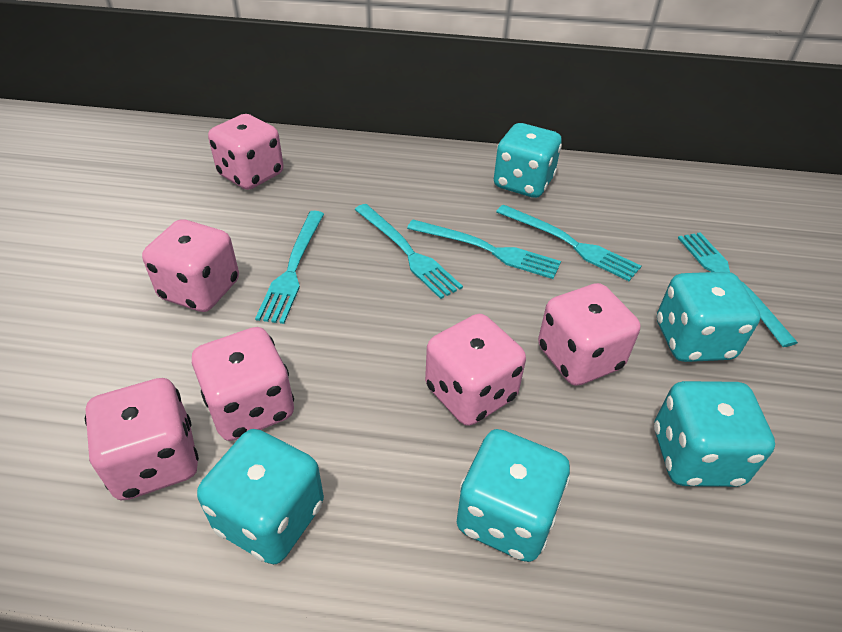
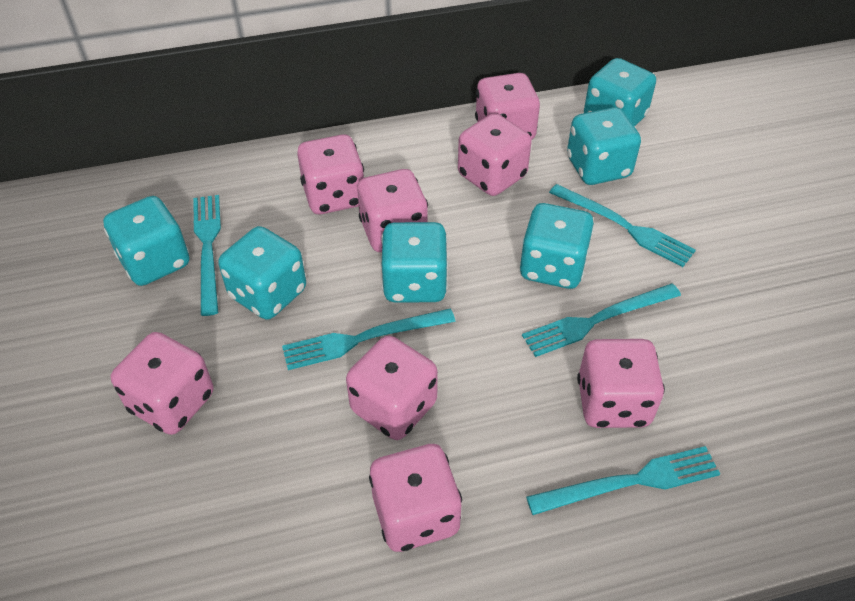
pink dice: [85,378,199,500] [142,219,239,312] [192,327,294,441] [208,114,284,190] [425,314,526,426] [538,283,640,386] = 6 -> [111,332,213,435] [297,135,364,214] [346,336,438,440] [357,169,428,252] [369,444,462,552] [458,113,532,196] [475,73,540,140] [577,339,665,428] = 8
turquoise dice: [197,429,324,565] [457,429,570,562] [494,123,562,198] [654,381,775,487] [657,272,761,362] = 5 -> [103,196,189,286] [218,226,306,320] [381,222,448,302] [520,203,594,289] [567,107,641,185] [584,58,656,127] = 6

